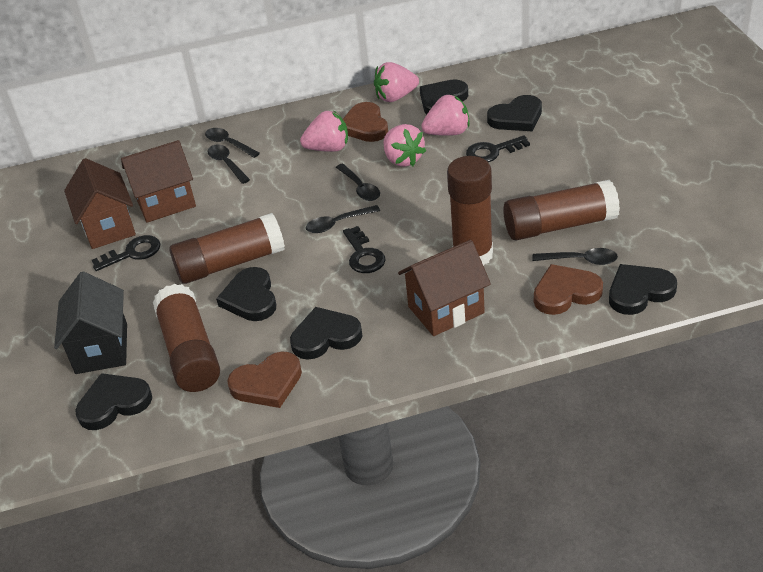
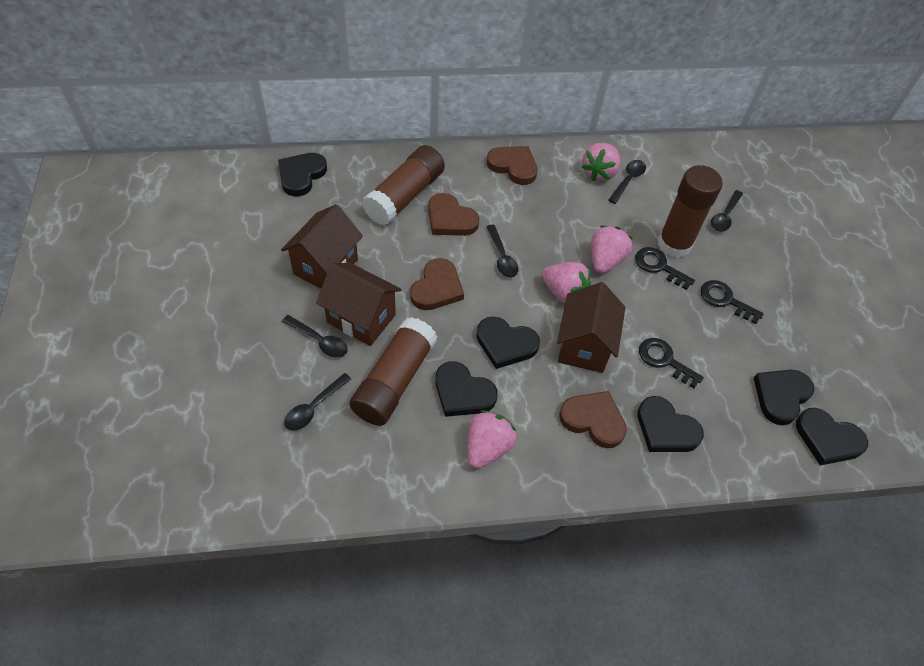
black house: [54,271,127,374] = 1 -> none = 0
brown glue stick: [153,284,220,392] [169,213,285,284] [447,156,493,266] [503,180,620,240] = 4 -> [349,317,437,426] [362,145,445,226] [658,165,723,258] = 3
brown heart: [227,352,302,408] [343,102,388,142] [534,264,603,315] = 3 -> [410,258,464,310] [428,193,479,236] [487,146,538,185] [559,391,627,448] = 4

